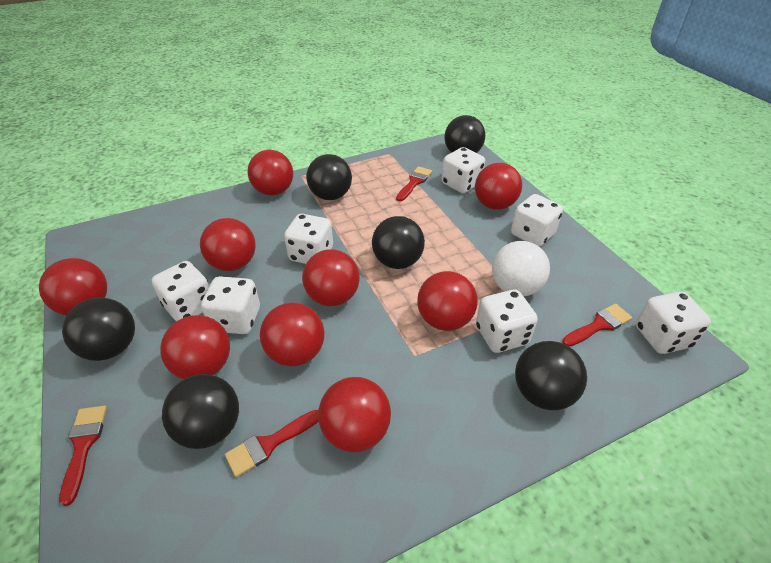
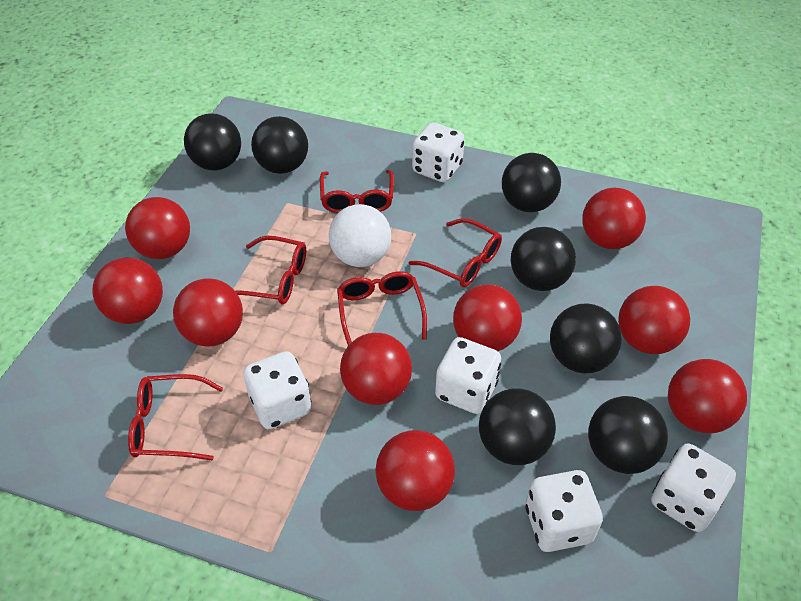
black ball: [62,298,135,361] [162,374,239,449] [306,154,352,200] [372,216,425,269] [444,115,485,153] [515,341,587,410] = 6 -> [184,113,241,170] [251,116,308,174] [479,388,556,465] [502,153,561,212] [511,227,576,291] [550,303,622,373] [588,396,668,474] = 7
red brush: [59,406,107,506] [225,410,319,477] [396,166,432,202] [562,304,632,347] = 4 -> none = 0
red glasses: none = 0 -> [128,374,223,461] [236,236,306,304] [320,170,394,213] [337,271,427,346] [409,218,502,287] = 5
white dice: [152,261,209,321] [201,276,260,334] [284,214,333,264] [442,147,485,193] [476,289,538,353] [511,194,563,247] [636,291,711,354] = 7 -> [243,351,312,429] [412,122,465,182] [435,337,501,414] [525,470,603,552] [651,443,736,532] = 5

